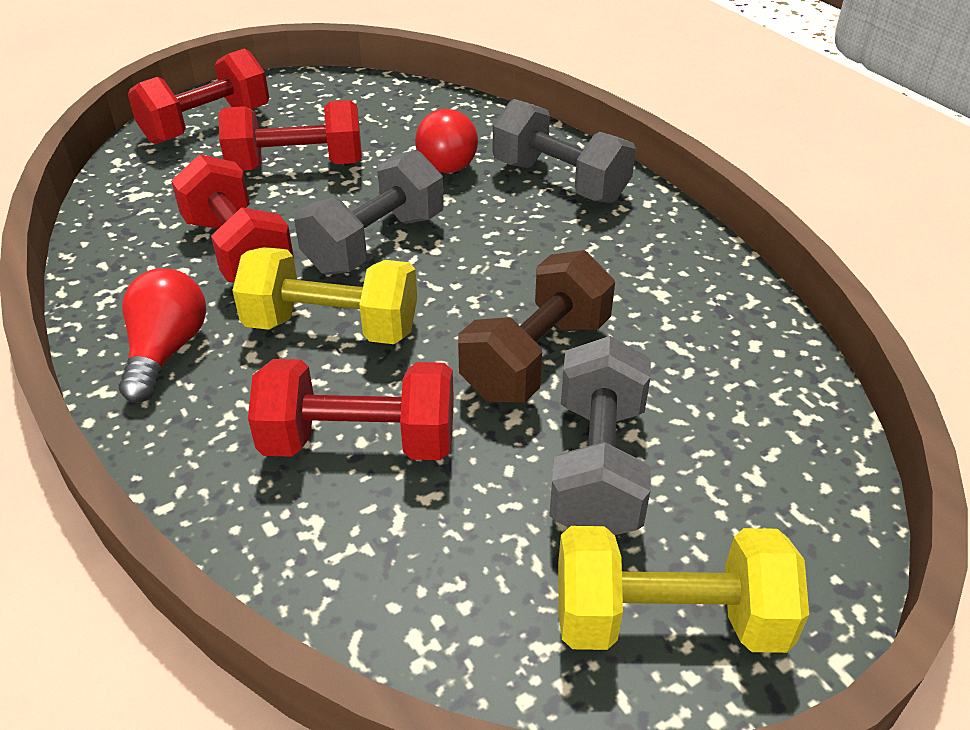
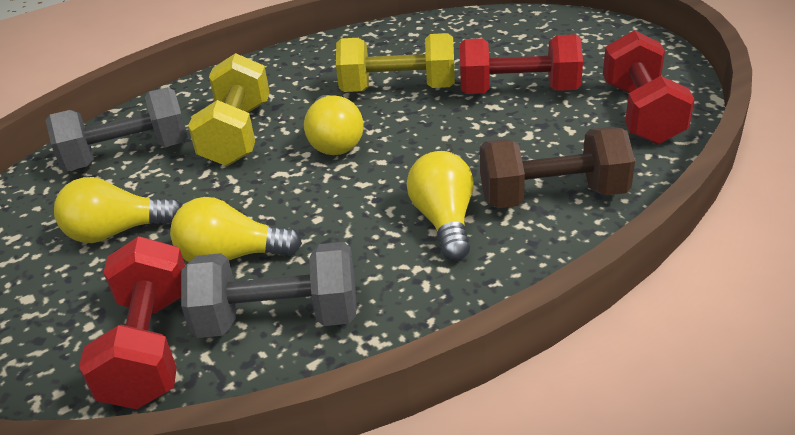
grey dumbbell: [294,150,444,275] [493,99,636,203] [549,336,651,535] = 3 -> [46,87,188,171] [181,242,357,338] = 2
red dumbbell: [128,48,269,144] [171,154,294,283] [219,100,362,171] [248,359,454,460] = 4 -> [79,236,185,409] [460,34,583,94] [603,30,695,145] = 3
red light bulb: [119,268,206,403] [415,109,478,173] = 2 -> none = 0
yellow light bulb: none = 0 -> [54,177,182,243] [170,197,302,262] [304,95,364,155] [407,151,474,261] = 4

